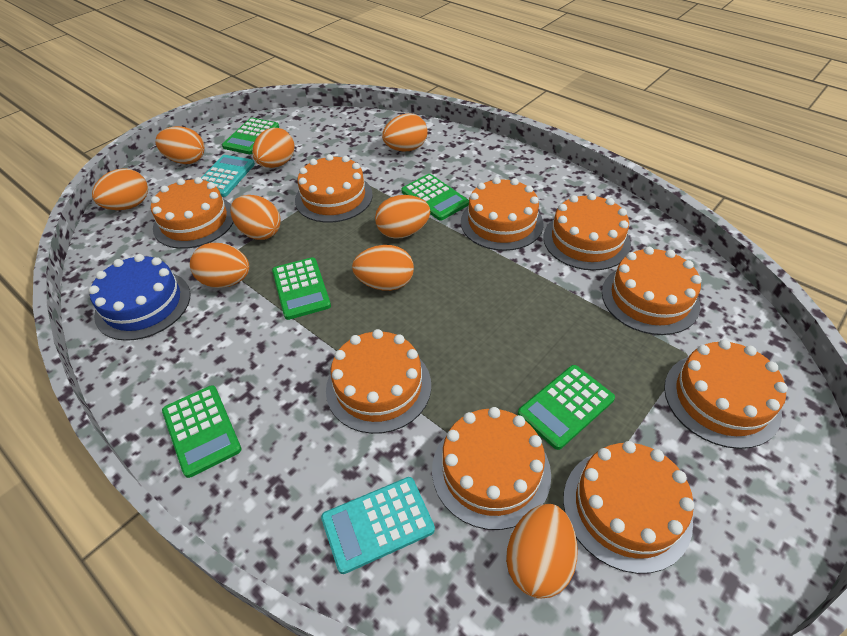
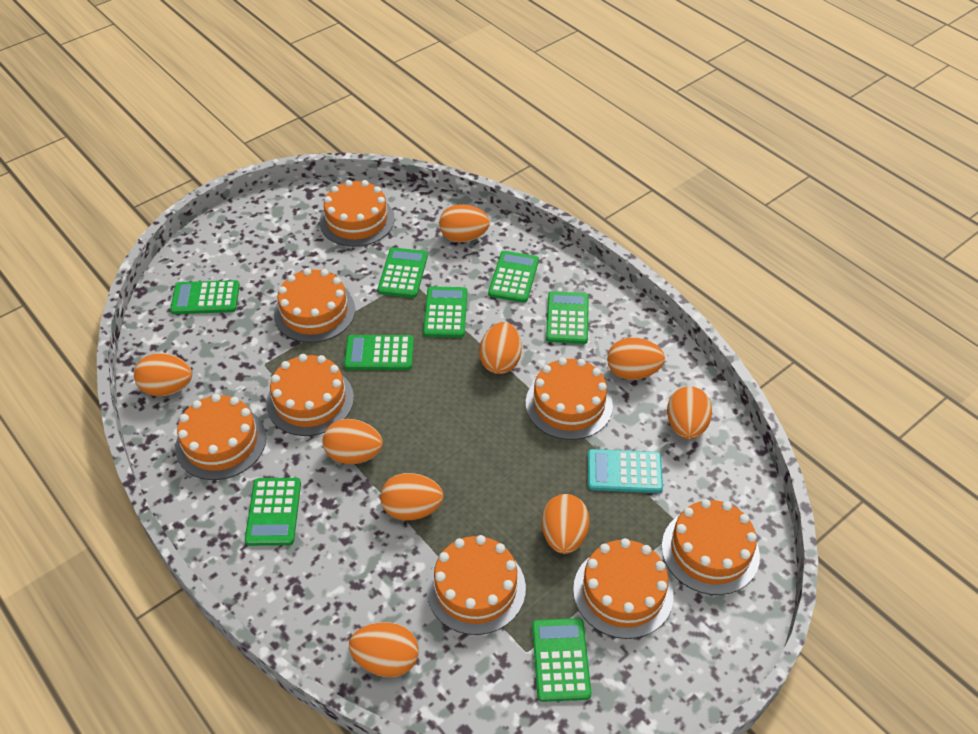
blue cake: [89,254,190,341] = 1 -> none = 0
green calculator: [162,385,242,478] [222,118,279,154] [272,257,331,320] [401,174,469,221] [518,365,615,450] = 5 -> [170,280,240,314] [245,478,301,546] [344,335,414,370] [378,247,428,298] [423,286,467,338] [488,251,539,303] [532,618,591,702] [546,291,589,344] = 8
orange cake: [151,177,234,249] [295,154,373,223] [326,329,431,434] [432,407,551,530] [461,177,543,251] [543,193,631,271] [563,441,694,574] [602,247,702,335] [664,339,788,449] = 9 -> [175,394,266,480] [266,354,354,436] [274,268,355,343] [320,180,394,247] [426,535,526,635] [526,357,613,440] [573,538,674,639] [662,499,760,595] = 8
turquoise calculator: [201,155,255,197] [321,477,435,574] = 2 -> [588,449,663,493] = 1

